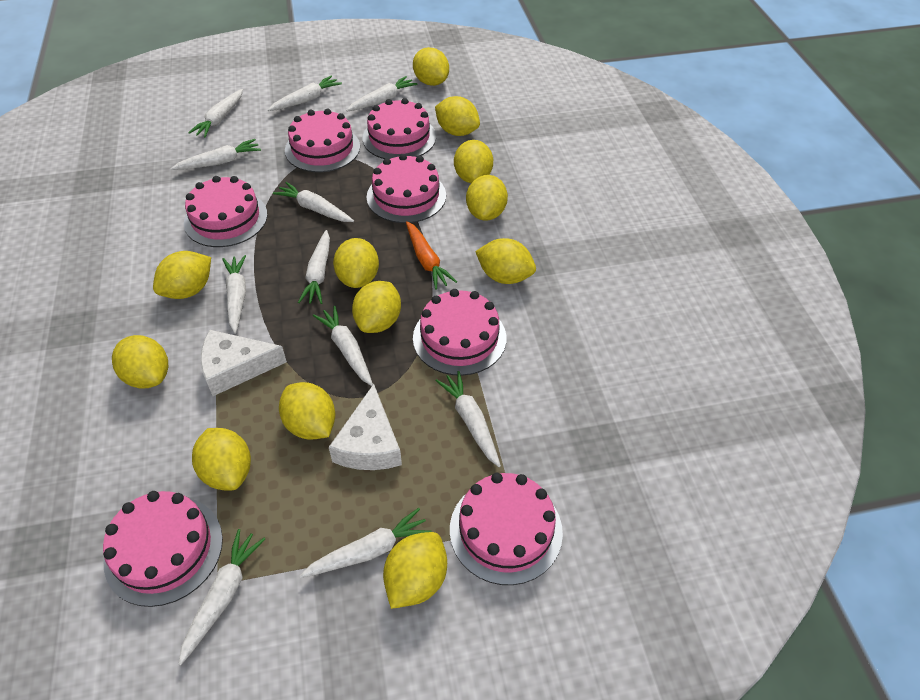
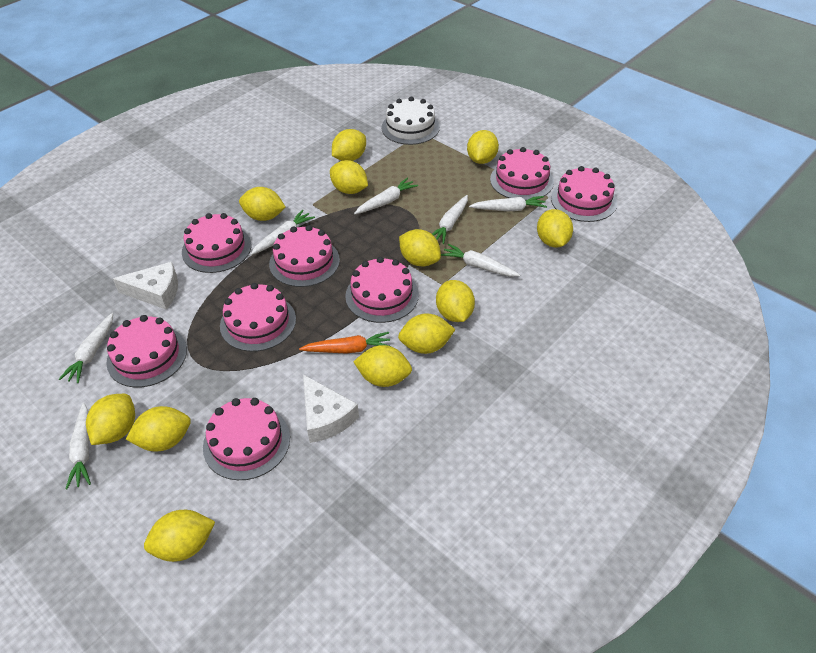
pink cake: [103,491,223,607] [184,176,267,247] [285,109,360,172] [362,98,436,159] [367,154,446,223] [413,289,506,376] [450,473,563,585] = 7 -> [106,315,187,387] [182,213,251,273] [203,398,290,480] [220,283,296,352] [269,225,340,287] [345,257,419,323] [490,147,554,201] [551,166,617,222] = 8
white cake: none = 0 -> [381,97,440,145] = 1
white carrot: [170,139,261,170] [178,529,265,666] [188,89,243,138] [222,255,246,334] [268,76,342,111] [273,182,354,222] [298,230,330,304] [299,508,432,578] [313,306,373,386] [346,76,417,111] [435,371,501,467] = 11 -> [59,313,113,383] [66,403,91,490] [251,210,315,255] [354,178,418,214] [432,195,468,244] [441,244,520,276] [469,196,547,211] = 7

